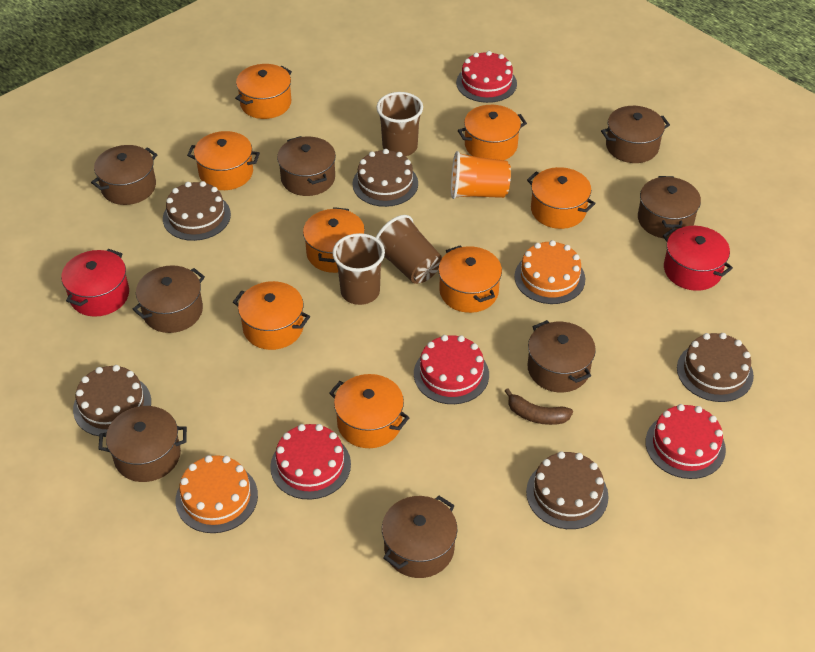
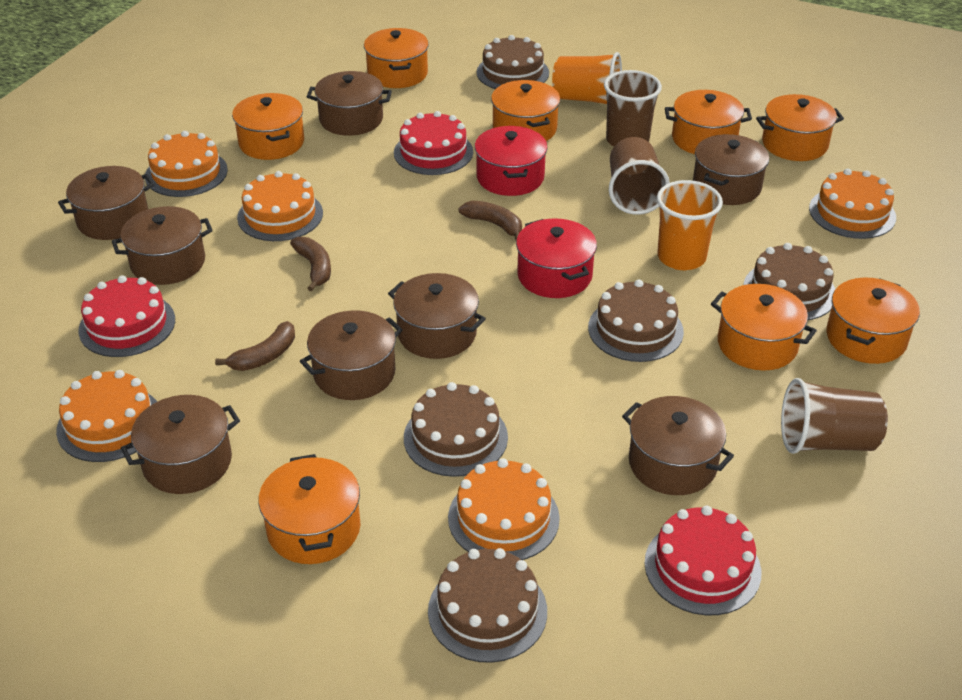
brown banana: [505,388,573,425] = 1 -> [215,321,295,371] [290,237,331,291] [458,201,522,240] = 3
orange cake: [175,455,258,533] [514,240,585,304] = 2 -> [56,370,157,462] [145,131,228,197] [237,171,323,241] [448,458,560,560] [809,169,896,239] = 5
orange cup: [451,151,511,199] = 1 -> [552,52,622,104] [657,180,723,270] = 2
red cake: [270,424,351,500] [414,335,489,404] [456,51,517,103] [646,404,726,479] = 4 -> [78,275,175,357] [394,111,473,175] [644,506,761,615] = 3

